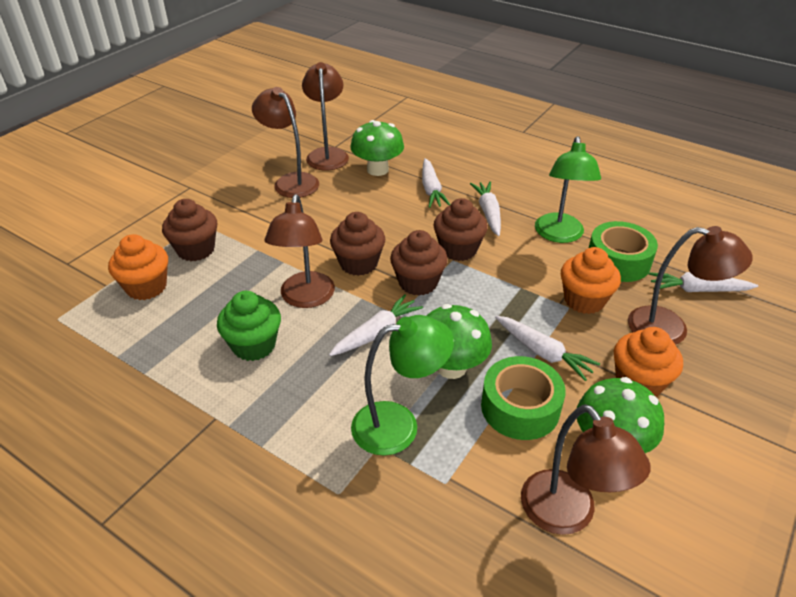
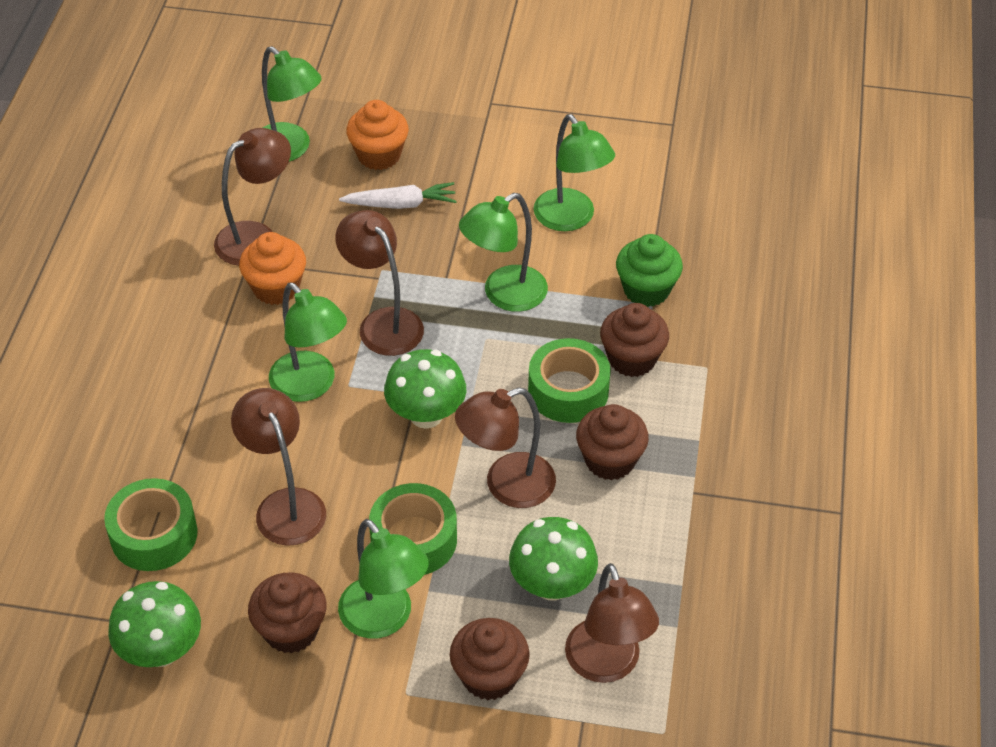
green lamp: [351,315,454,456] [535,136,601,243] = 2 -> [262,46,322,162] [269,282,347,402] [338,519,429,639] [459,193,548,312] [534,114,615,231] = 5
green tape: [481,356,566,440] [589,221,658,282] = 2 -> [104,478,197,571] [369,483,457,575] [528,338,611,423] = 3
orange cupcake: [108,234,168,300] [561,247,621,314] [614,327,683,397] = 3 -> [239,232,306,305] [346,100,409,170] = 2
white carrot: [329,294,423,356] [422,158,451,208] [470,182,501,236] [495,316,600,381] [648,272,758,292] = 5 -> [339,182,457,209] = 1

